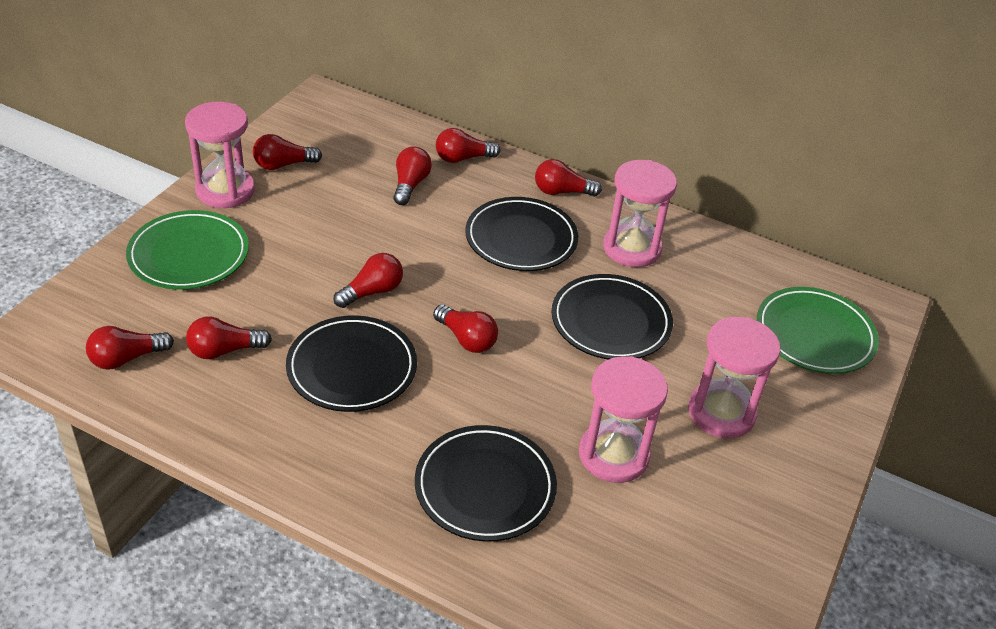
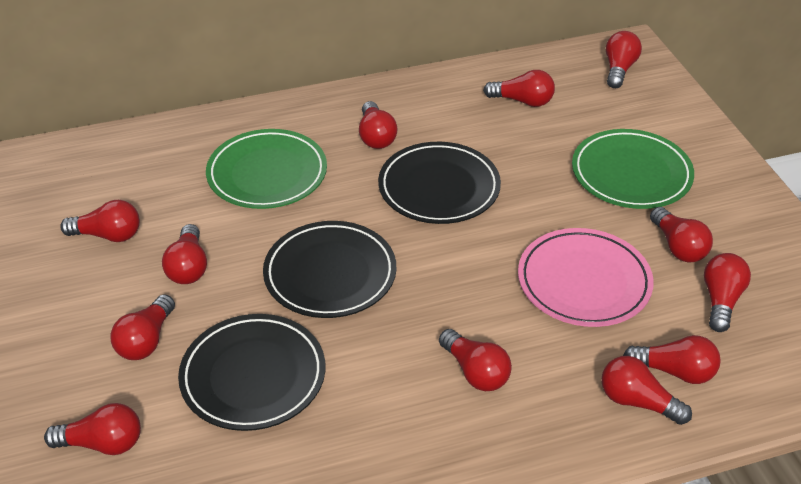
black plate: [286,315,417,412] [415,425,557,542] [465,197,578,271] [552,274,673,360] = 4 -> [178,314,325,431] [263,221,396,318] [378,142,501,224] = 3
pink hourglass: [185,102,255,208] [579,356,668,483] [603,160,677,267] [688,317,781,438] = 4 -> none = 0
pink plate: none = 0 -> [518,228,654,327] = 1
red light bulb: [86,326,174,370] [186,317,272,359] [253,134,322,170] [333,253,403,308] [393,146,432,205] [433,305,498,353] [436,128,501,163] [535,159,602,196] = 8 -> [44,403,141,455] [60,200,140,242] [110,294,175,360] [162,224,207,284] [359,101,398,149] [439,329,512,391] [483,70,555,107] [601,356,692,425] [606,31,642,88] [623,335,721,384] [650,207,713,262] [704,253,751,332] = 12

